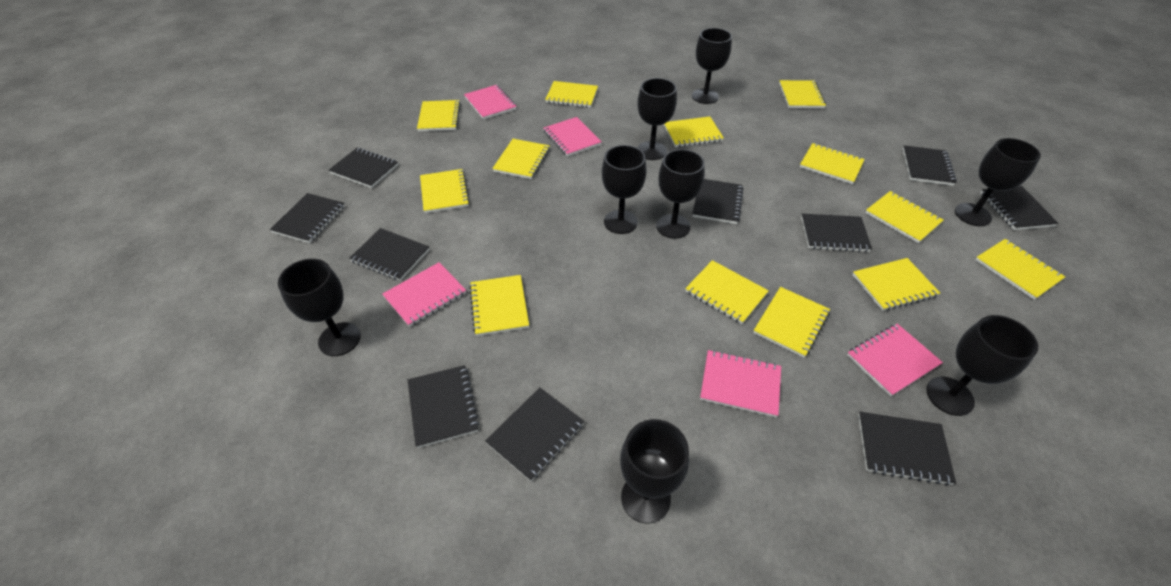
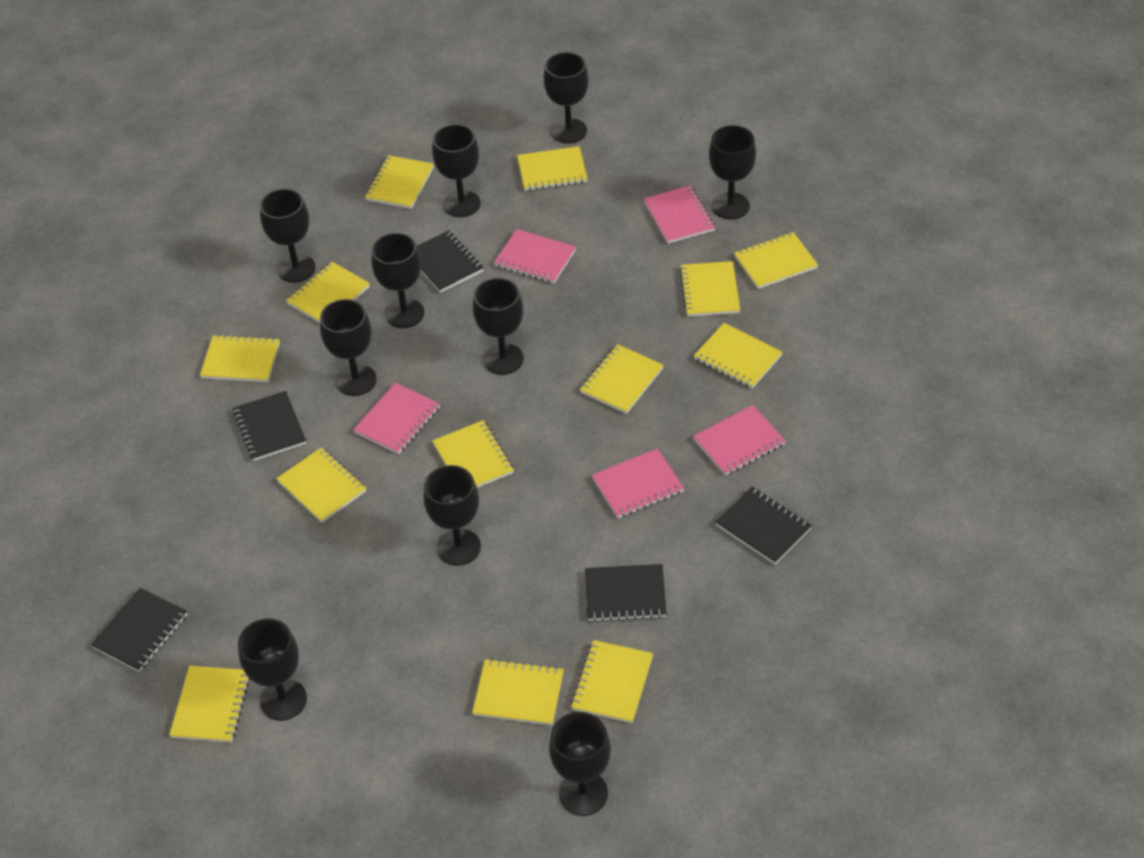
black goblet: [278,259,361,356] [602,145,646,234] [620,419,689,524] [637,78,677,160] [656,149,705,239] [692,28,732,104] [926,315,1038,416] [955,138,1041,226] = 8 -> [238,618,307,721] [260,188,316,283] [320,299,377,396] [371,233,425,328] [423,465,481,566] [432,124,481,217] [473,278,524,375] [544,52,589,144] [549,712,611,816] [709,125,756,220] = 10
black notebook: [270,193,345,243] [329,148,398,188] [349,228,430,281] [408,365,480,448] [485,387,585,481] [692,179,744,224] [801,214,872,252] [858,412,956,486] [903,145,957,186] [980,186,1058,230] = 10 -> [91,588,187,672] [233,391,306,461] [417,230,484,293] [585,564,667,622] [715,487,812,565] = 5

